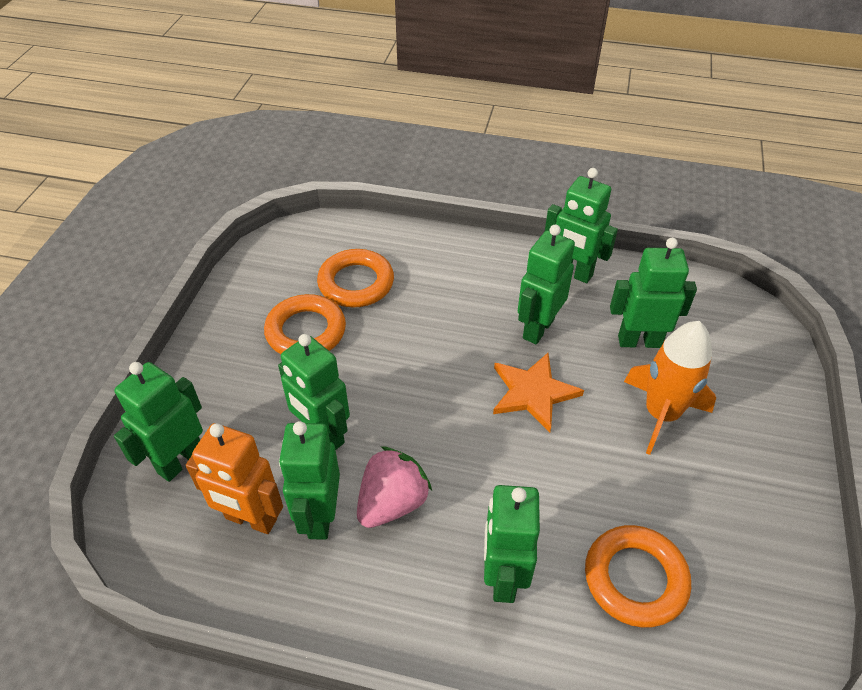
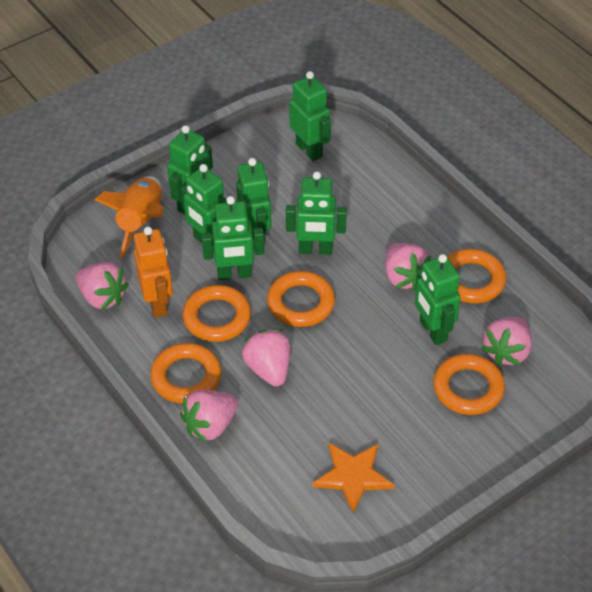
orange ring: [264,294,346,354] [317,249,394,307] [585,525,691,628] = 3 -> [150,343,221,403] [182,285,251,342] [267,271,335,327] [433,354,505,415] [447,249,506,303] = 5
pink strawberry: [357,446,432,528] = 1 -> [76,262,129,310] [180,390,238,442] [242,329,290,386] [385,243,431,291] [481,317,532,366] = 5

